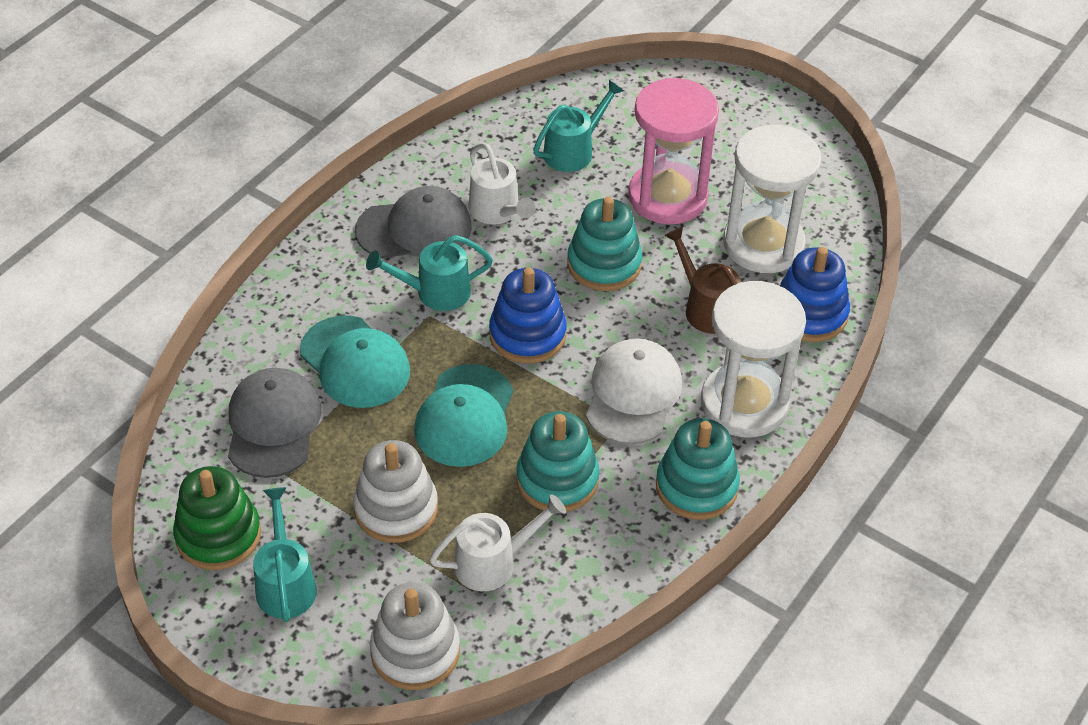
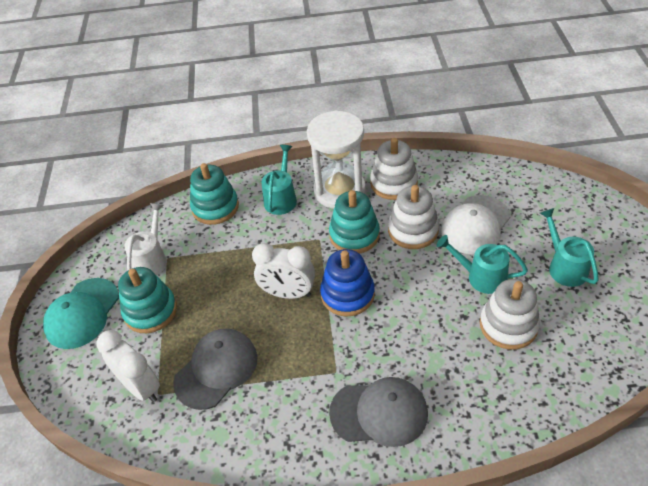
blue stacking toy: [489,267,567,364] [780,247,850,342] = 2 -> [320,249,375,316] = 1
brown watering can: [664,227,740,334] = 1 -> none = 0
green stacking toy: [173,466,261,570] = 1 -> none = 0
pink hourglass: [628,78,719,224] = 1 -> none = 0
turquoise cap: [300,316,410,408] [414,364,513,467] = 2 -> [43,278,119,349] = 1
white clock: none = 0 -> [97,330,160,402] [252,243,315,299] = 2
white hourglass: [701,281,806,437] [723,125,822,273] = 2 -> [307,110,366,209] = 1
white stacking toy: [353,440,438,543] [370,582,460,690] = 2 -> [370,138,418,200] [388,185,439,249] [480,279,540,350] = 3
white watering can: [430,494,566,591] [468,143,535,225] = 2 -> [124,203,167,276] = 1

